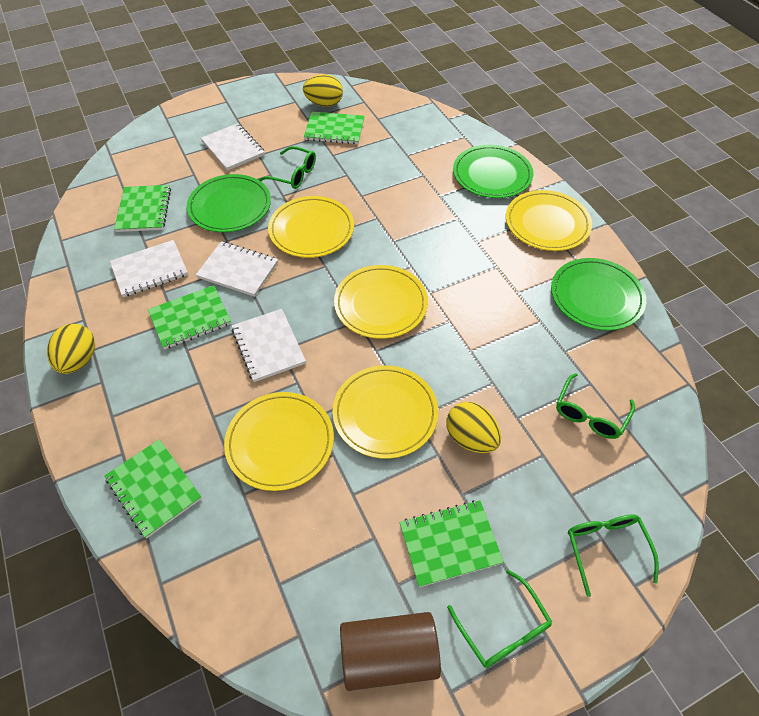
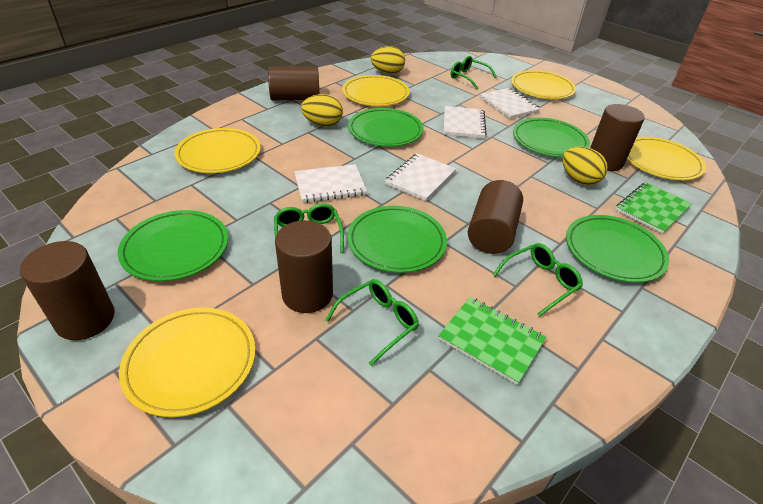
brown cylinder: [340,612,441,691] = 1 -> [20,241,115,340] [268,66,319,100] [275,220,333,313] [468,180,523,254] [590,104,645,171] = 5
green notebook: [104,439,202,538] [114,185,171,232] [148,285,231,349] [304,111,365,144] [399,500,504,587] = 5 -> [438,297,546,385] [616,182,692,234] = 2
green plate: [187,174,271,232] [453,145,533,198] [551,258,646,331] = 3 -> [117,210,228,281] [347,206,447,273] [348,108,424,147] [513,118,590,157] [566,215,669,283] = 5

